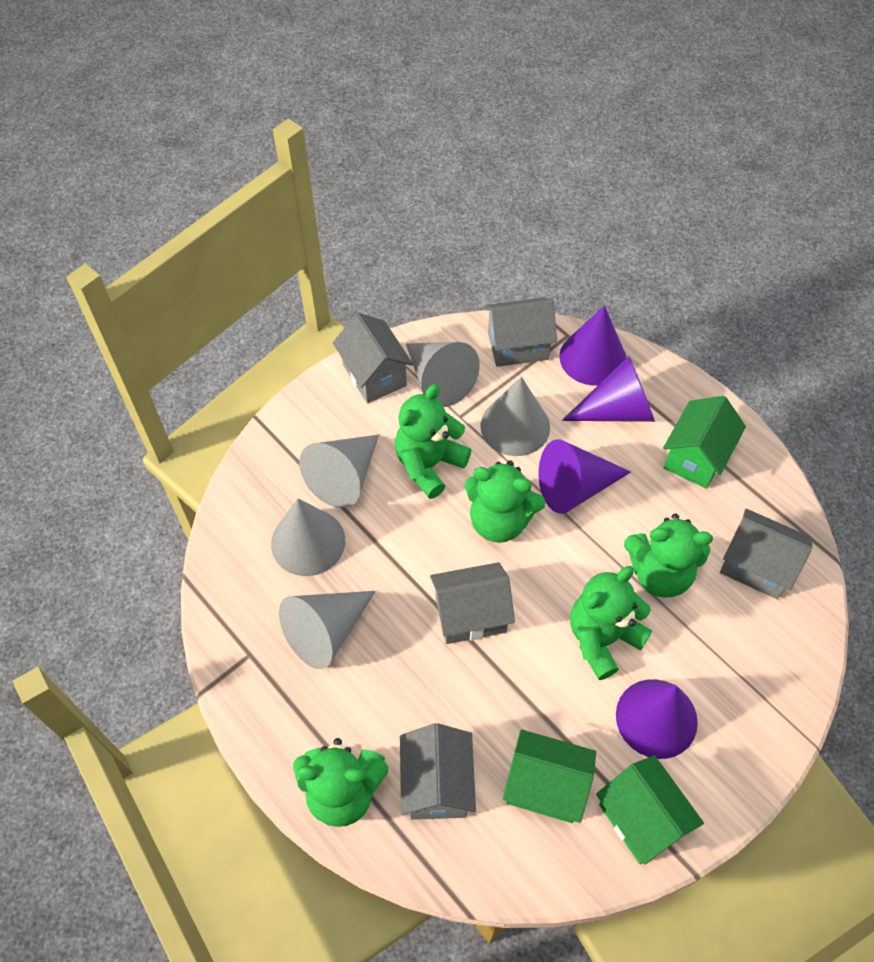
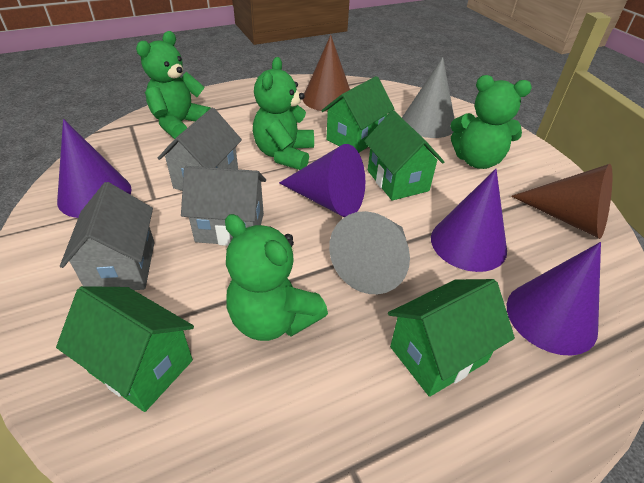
brown cone: none = 0 -> [302,35,350,112] [511,164,612,239] = 2
green house: [503,729,596,823] [596,755,704,865] [663,396,746,489] = 3 -> [56,286,194,412] [321,76,395,153] [364,110,444,201] [388,279,515,397] = 4
green teddy bear: [293,738,388,827] [395,384,471,499] [465,460,546,543] [570,566,652,680] [624,514,713,598] = 5 -> [136,31,211,139] [225,214,328,341] [253,57,314,170] [450,75,532,169] = 4
grey cone: [271,498,345,576] [279,591,376,669] [299,435,379,508] [406,342,480,407] [480,377,550,456] = 5 -> [329,211,410,294] [402,57,455,138] = 2
grey house: [333,313,413,403] [400,723,476,820] [430,562,515,644] [485,297,557,367] [720,509,812,599] = 5 -> [60,182,155,290] [158,108,242,191] [181,166,266,246] = 3

